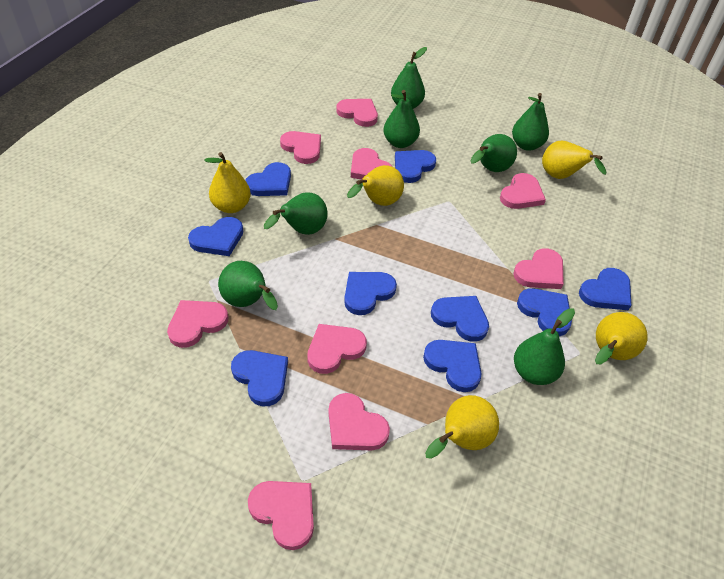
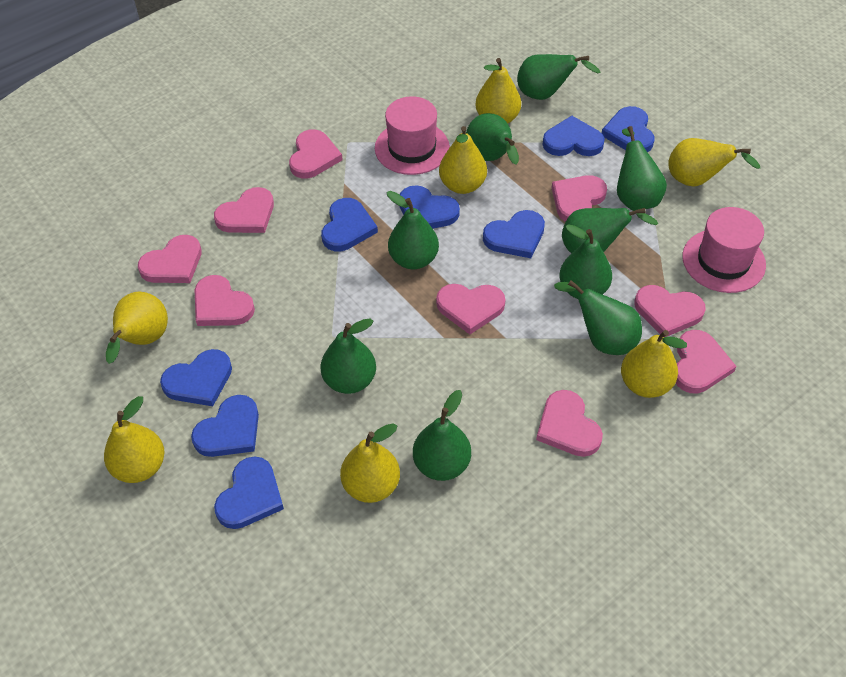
blue heart: [188,217,243,256] [231,350,288,407] [245,162,291,196] [344,272,397,315] [395,150,436,183] [423,340,482,392] [431,296,489,342] [517,288,572,336] [579,268,631,310] = 9 -> [160,349,232,406] [191,395,259,457] [214,456,284,529] [321,198,378,251] [400,185,460,229] [483,210,545,258] [542,116,605,156] [602,106,654,152] = 8
green pear: [218,261,278,310] [264,192,328,235] [384,90,420,148] [391,47,427,109] [470,134,517,172] [512,93,549,151] [514,308,575,385] = 7 -> [321,319,376,394] [387,191,439,269] [413,390,471,481] [466,113,519,165] [517,54,600,100] [554,280,642,355] [559,224,612,299] [562,208,658,253] [617,126,667,211] = 9
pink hat: none = 0 -> [375,96,450,175] [682,207,766,293] = 2
yellow pear: [205,152,251,213] [347,165,404,206] [425,395,499,459] [542,141,606,179] [595,312,648,364] = 5 -> [104,396,164,483] [106,292,168,364] [340,423,400,503] [439,126,487,194] [475,58,521,123] [621,330,687,398] [668,138,760,187] = 7

